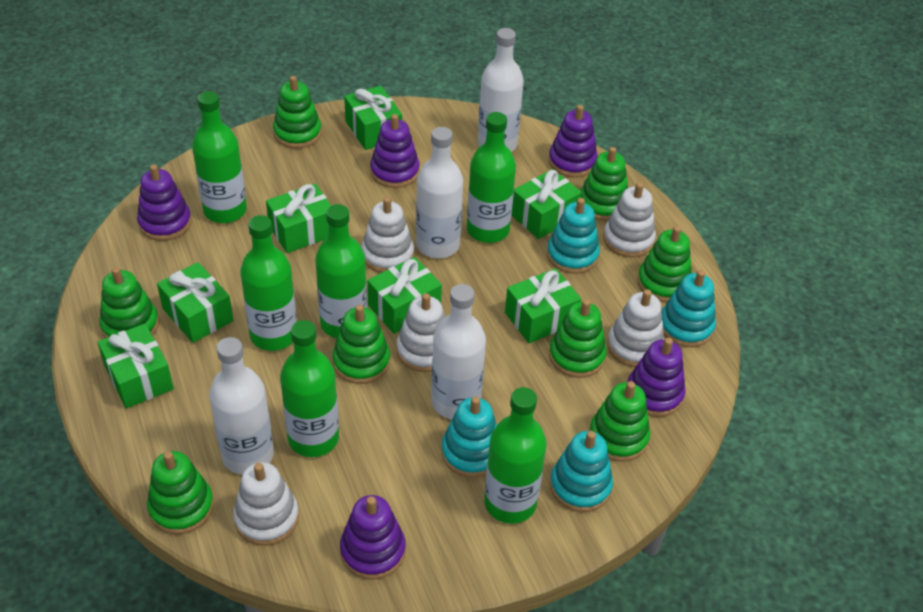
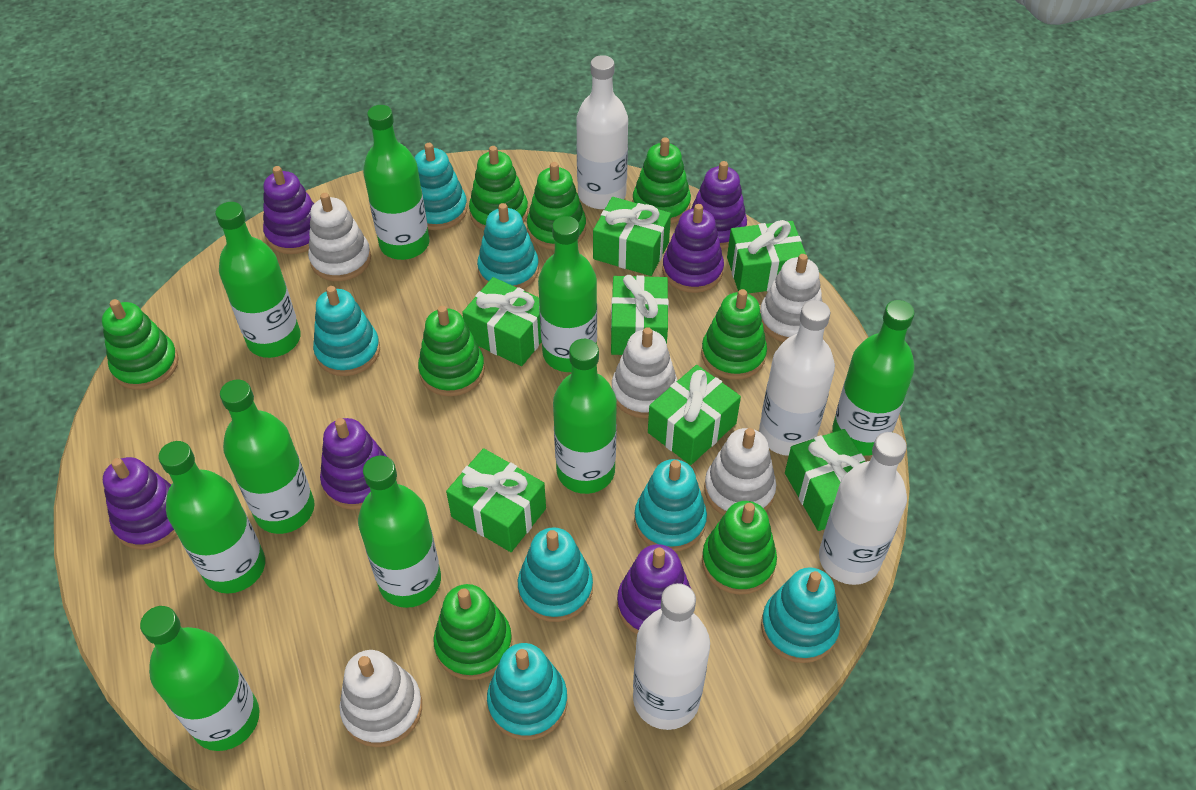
green bottle: [192,91,247,223] [240,215,297,351] [280,320,339,457] [315,204,367,338] [467,112,516,243] [484,387,547,524] = 6 -> [140,606,260,751] [158,441,265,594] [215,202,301,358] [220,379,314,534] [358,456,441,608] [363,105,430,260] [538,216,597,372] [553,339,617,494] [832,300,915,456] = 9
purple stacking toy: [137,164,191,241] [340,495,406,580] [370,114,420,188] [548,105,598,177] [628,338,686,417] = 5 -> [103,457,177,550] [263,166,314,254] [320,418,387,510] [617,544,691,634] [662,204,724,293] [691,161,747,249] = 6
turquoise stacking toy: [441,396,497,478] [547,198,600,274] [550,431,613,512] [662,270,716,347] = 4 -> [313,286,380,376] [414,143,467,230] [477,203,539,289] [487,643,567,740] [518,527,593,622] [634,459,707,552] [761,567,840,663] = 7

